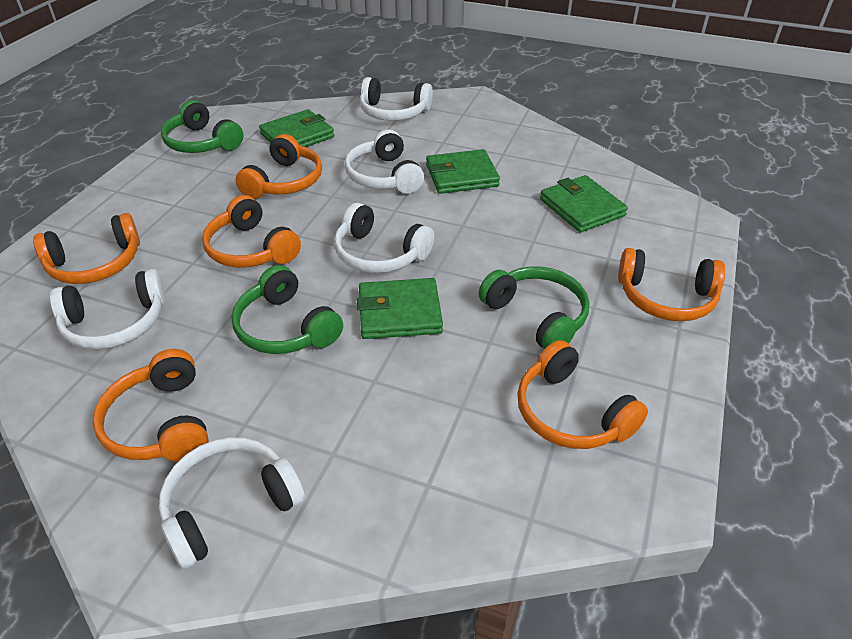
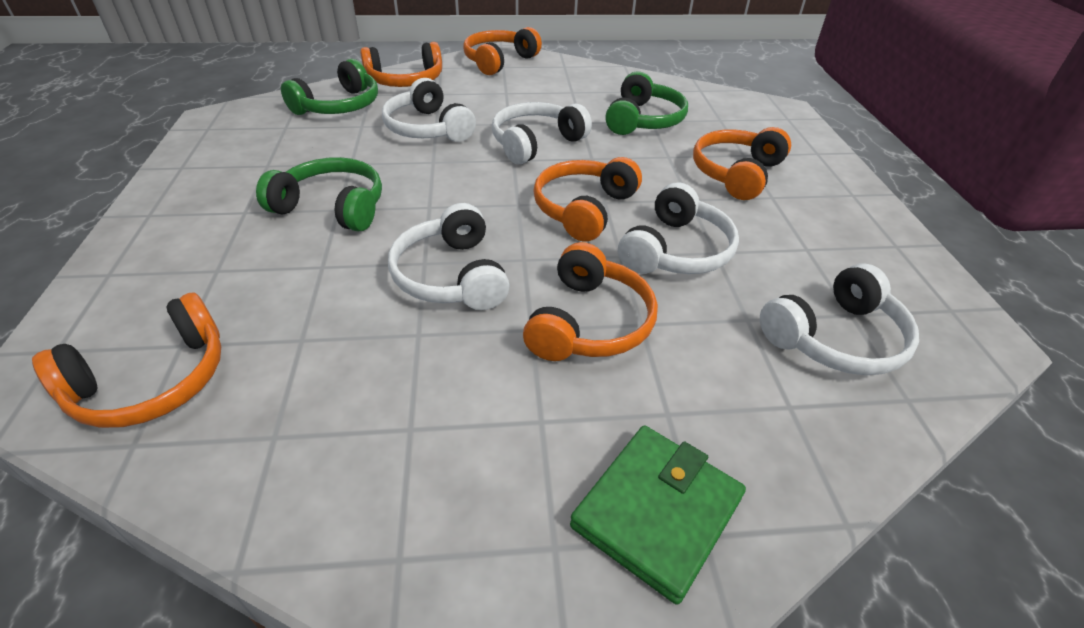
green wallet: [259,109,334,147] [357,278,443,339] [426,149,500,194] [540,175,628,233] = 4 -> [570,426,746,605] = 1

